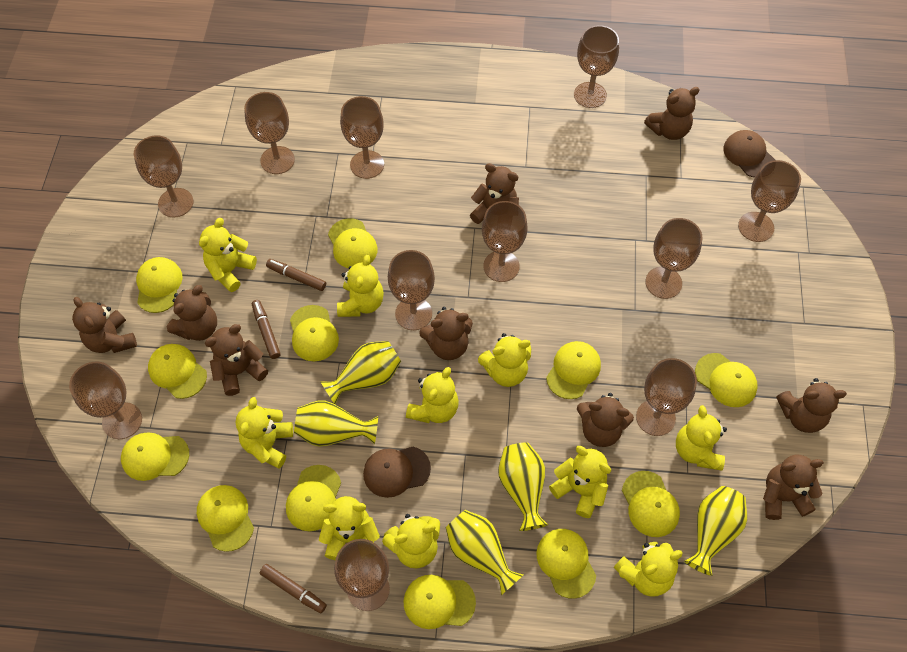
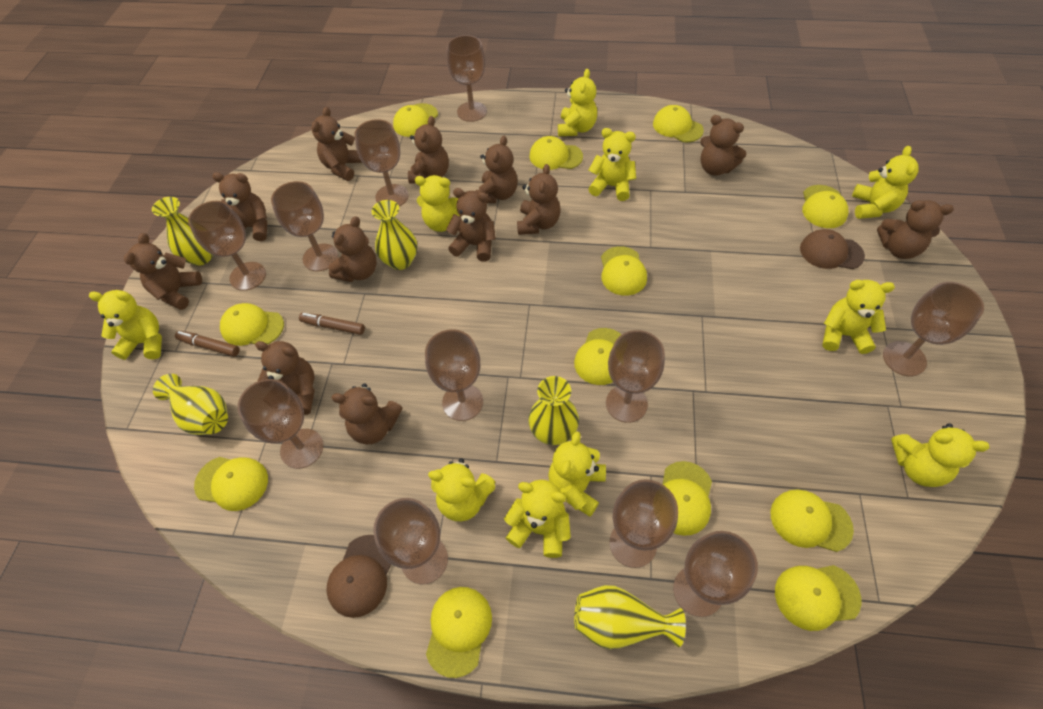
brown marker: [252,300,281,359] [260,564,327,613] [266,259,326,291] = 3 -> [175,331,239,357] [299,313,365,335] = 2
brown teddy bear: [72,297,137,353] [167,285,217,341] [205,324,268,396] [419,307,473,360] [470,163,519,224] [577,393,634,447] [644,87,700,140] [763,455,824,520] [776,378,847,433] = 9 -> [124,233,202,310] [212,173,267,241] [255,341,315,415] [312,107,362,181] [328,216,377,282] [331,383,403,444] [408,116,449,184] [446,188,496,262] [475,136,518,203] [517,164,560,235] [700,115,746,176] [877,200,954,259] = 12

